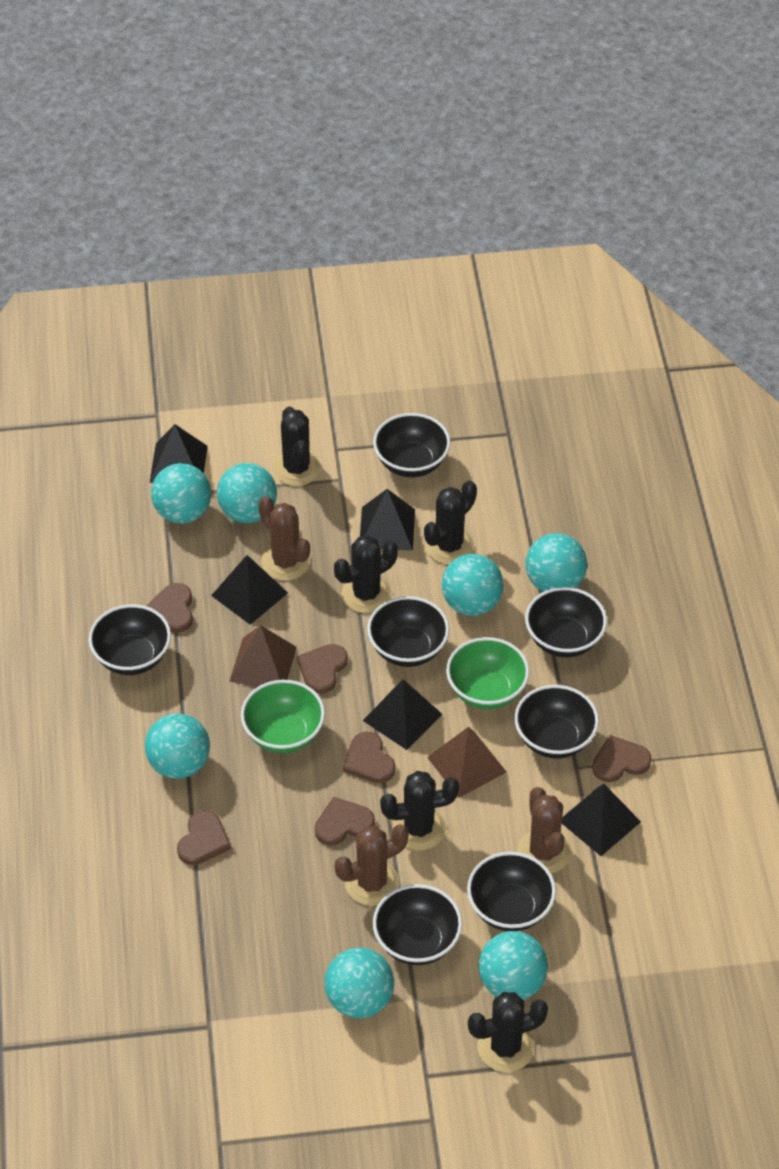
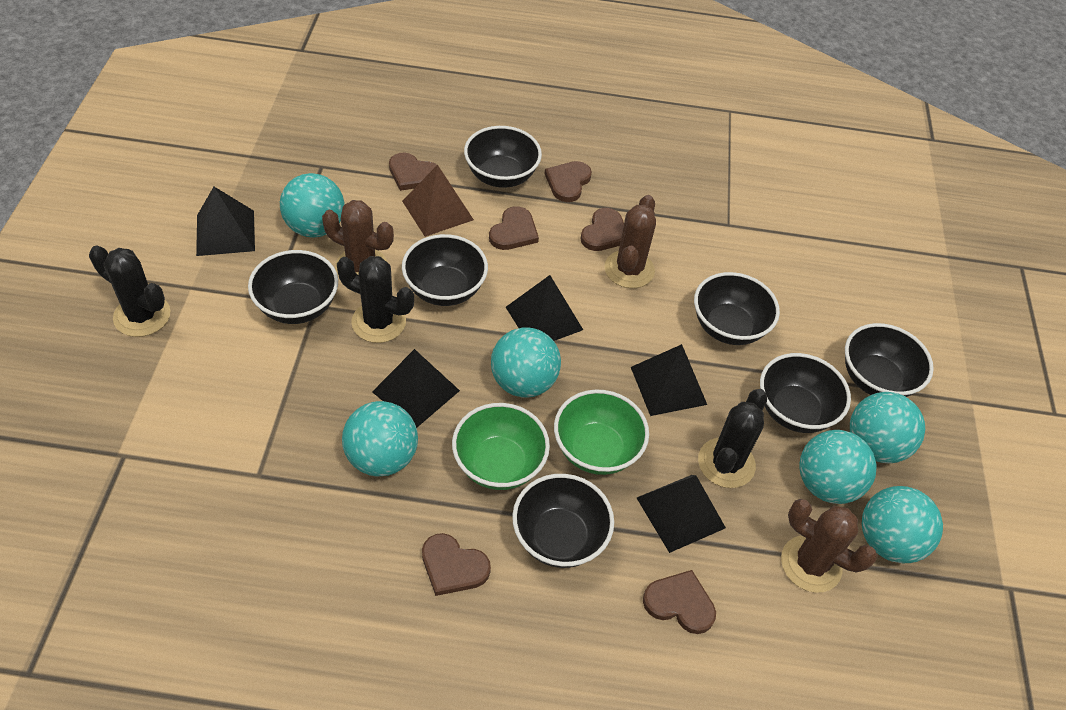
black cactus: [273,406,321,486] [334,535,398,613] [380,771,459,851] [424,481,477,565] [468,992,548,1072] = 5 -> [89,246,171,337] [337,256,414,343] [698,389,767,488] = 3
brown pyramid: [229,625,297,686] [427,727,506,798] = 2 -> [402,165,474,237] = 1
turquoise ball: [145,714,210,779] [151,463,211,523] [217,463,277,523] [324,948,394,1018] [442,554,504,616] [478,931,548,1000] [525,533,587,592] = 7 -> [280,173,345,238] [342,401,418,477] [491,327,561,398] [799,430,877,504] [850,392,925,463] [862,486,943,563] = 6

